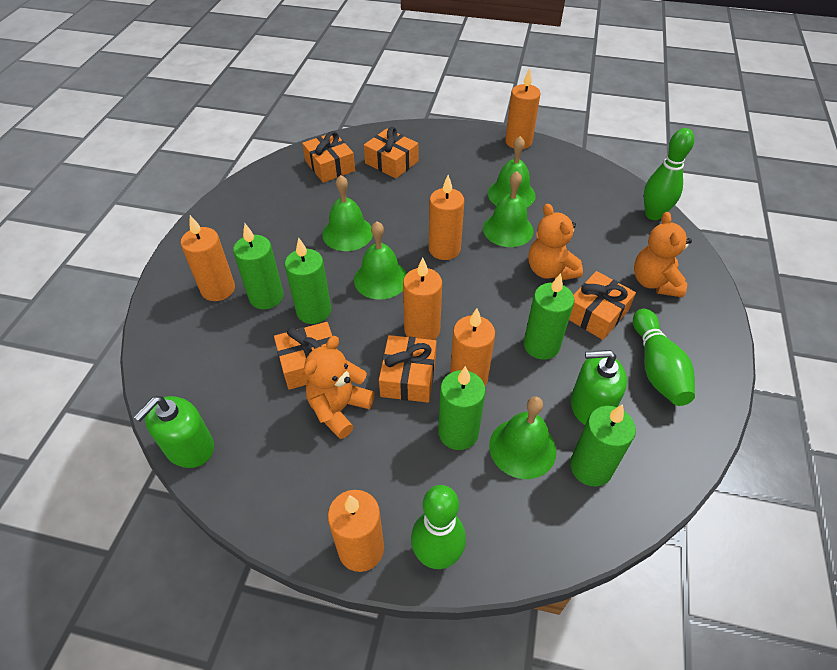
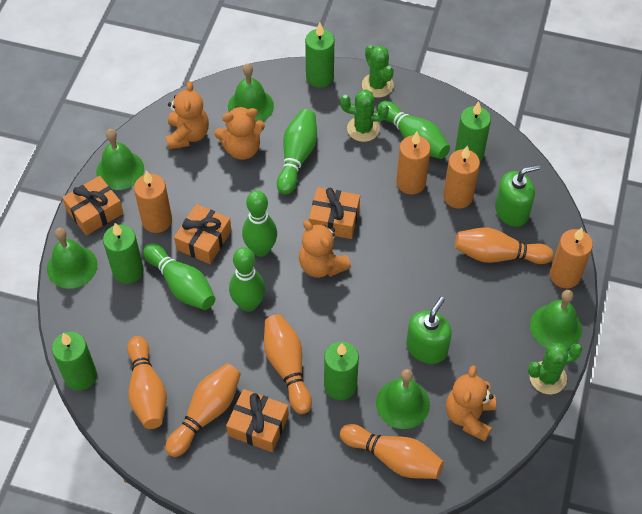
green bowling pin: [411,485,466,569] [633,309,695,406] [644,128,694,220] = 3 -> [143,243,215,310] [229,247,265,312] [242,190,277,257] [277,109,317,195] [377,101,450,159] = 5
green cactus: none = 0 -> [340,89,389,142] [362,45,394,98] [528,343,583,394] = 3
orange bowling pin: none = 0 -> [127,336,167,429] [165,363,241,457] [264,314,312,414] [340,424,444,479] [455,228,554,264] = 5
orange candle: [181,215,235,301] [328,490,384,572] [403,258,442,340] [429,175,464,260] [450,308,495,386] [505,68,541,149] = 6 -> [134,171,172,233] [396,132,431,195] [443,146,480,209] [550,228,593,288] = 4
orange gift: [274,322,337,390] [302,131,355,183] [364,127,418,179] [379,335,437,403] [569,271,636,340] = 5 -> [62,176,123,236] [174,204,232,264] [226,389,289,452] [309,187,360,239] = 4
orange teddy bear: [304,336,375,439] [528,203,583,280] [634,212,692,297] = 3 -> [166,81,209,150] [214,106,265,160] [299,220,351,278] [446,365,496,441] = 4

